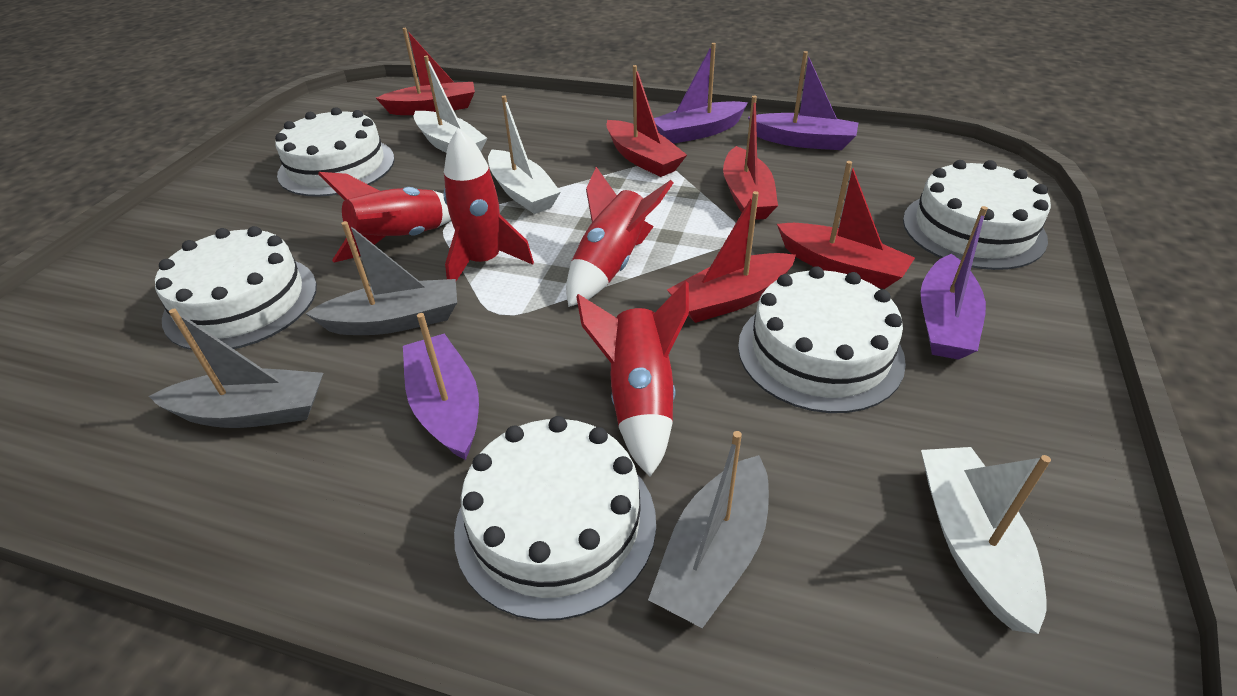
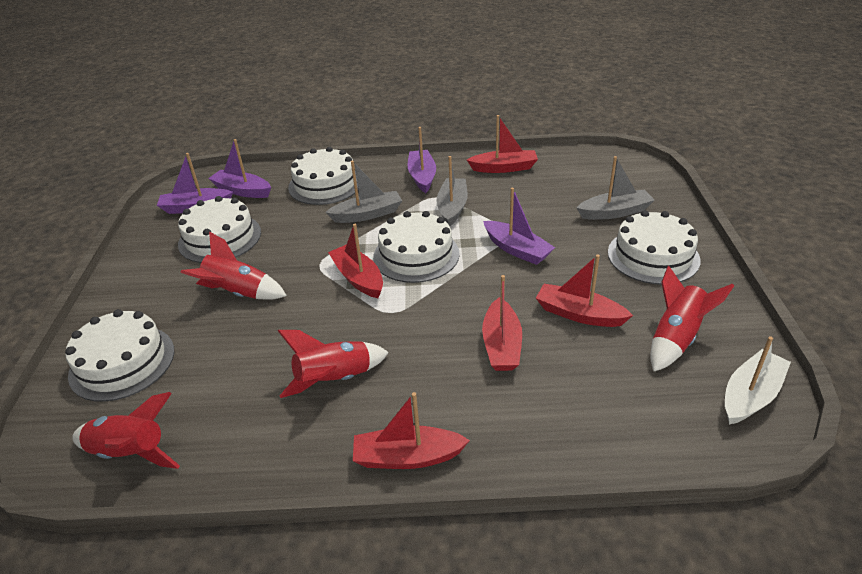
white boat: [413,56,487,153] [488,95,561,214] [921,447,1051,634] = 3 -> [725,336,791,425] = 1

